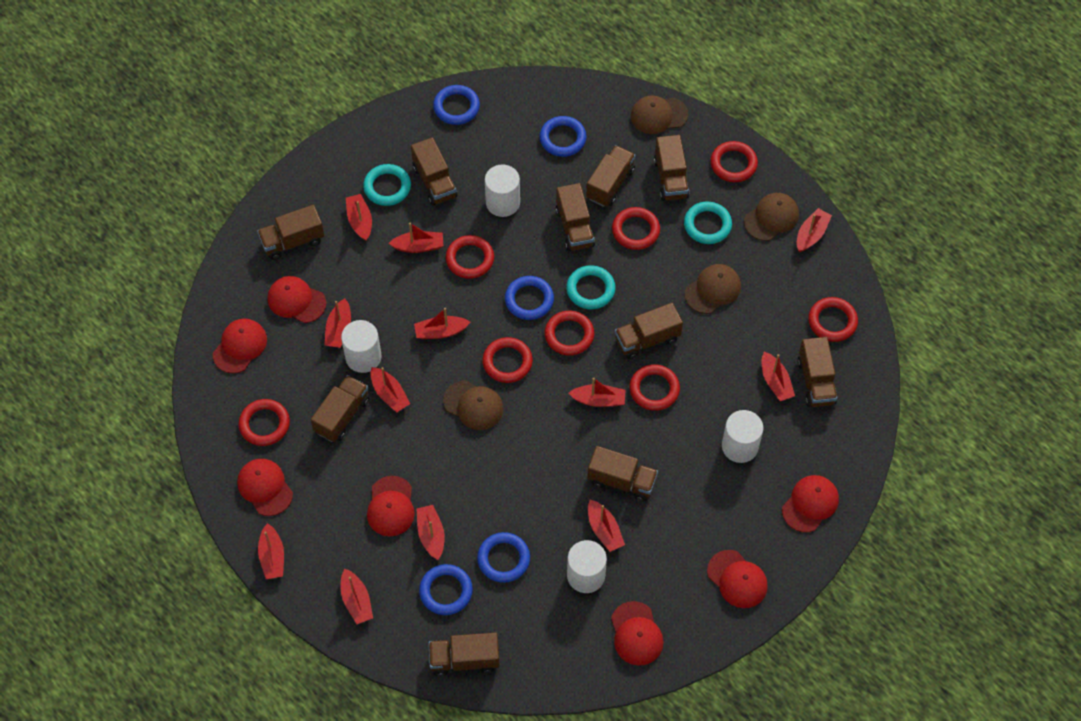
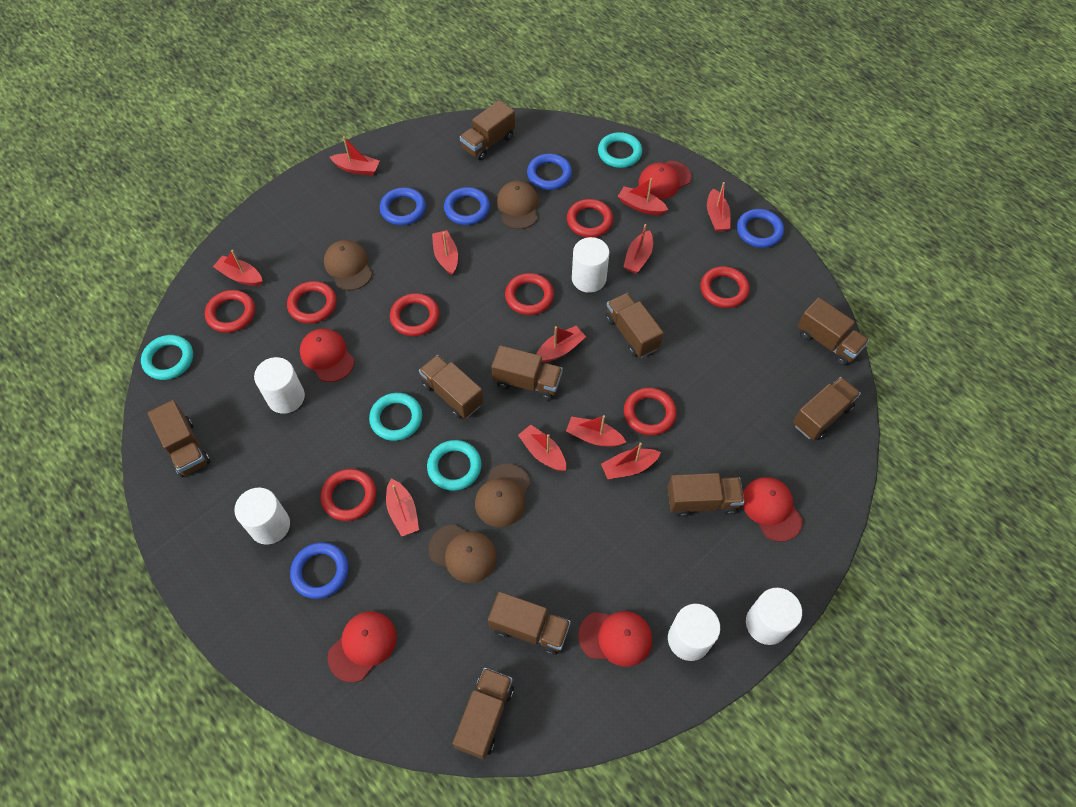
red boat: [258,523,284,579] [324,298,351,348] [341,569,373,624] [346,194,372,241] [370,367,410,413] [389,223,444,253] [414,308,470,339] [417,505,445,560] [568,378,626,407] [588,500,625,552] [762,352,795,401] [797,208,832,252] = 12 -> [213,250,262,286] [330,136,380,175] [386,479,419,536] [432,230,458,275] [518,425,566,471] [536,326,586,363] [566,415,626,447] [601,443,661,479] [618,178,668,215] [623,224,653,273] [707,182,731,232] = 11
red cap: [213,319,267,373] [237,459,293,516] [268,276,326,323] [367,476,415,536] [611,601,664,666] [707,550,768,608] [782,475,839,532] = 7 -> [300,328,355,382] [328,611,397,682] [578,611,652,667] [638,161,691,199] [742,477,803,542] = 5
turquoise ring: [363,164,411,206] [566,265,616,309] [684,202,732,244] = 3 -> [141,335,193,380] [369,393,422,441] [427,440,482,491] [598,132,642,168] = 4
white cylinder: [341,320,381,373] [485,164,520,217] [567,540,607,593] [722,410,763,463] = 4 -> [234,488,290,545] [254,357,305,414] [572,237,609,293] [668,604,720,661] [746,588,802,645] = 5

